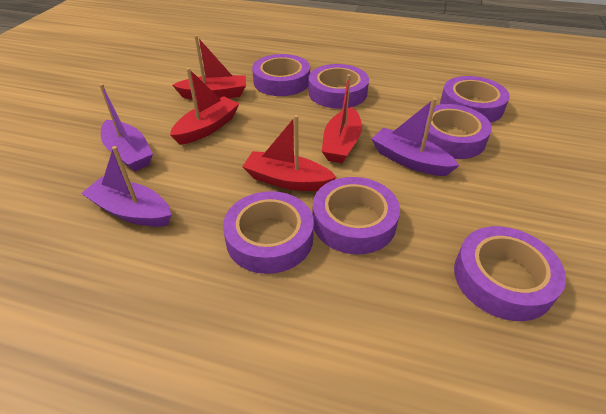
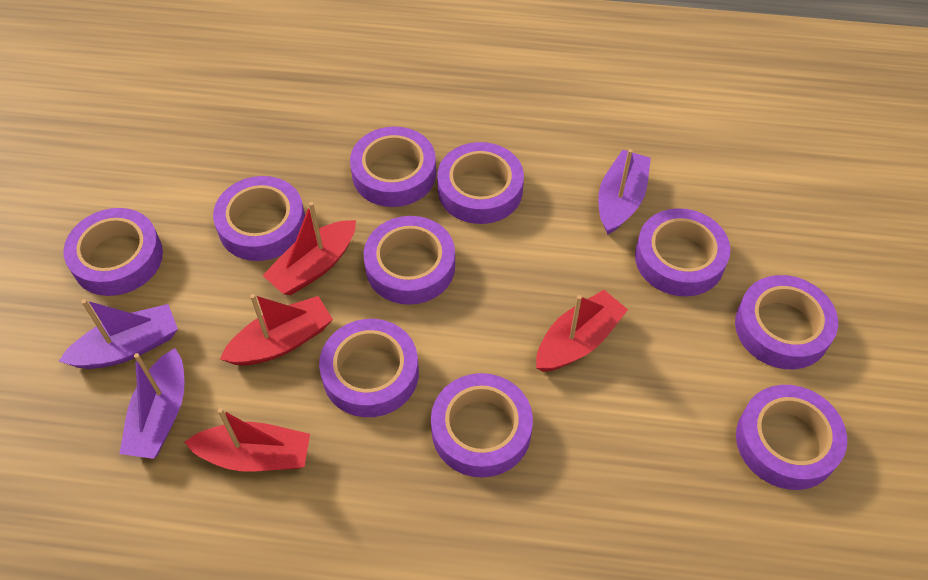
purple tape: [223,191,314,274] [252,54,310,96] [308,64,369,109] [312,177,400,254] [422,104,492,159] [440,76,510,123] [454,226,566,321] = 7 -> [63,208,163,296] [213,176,305,261] [319,319,419,417] [350,127,436,207] [363,216,455,305] [431,373,533,478] [437,142,524,224] [635,208,731,296] [735,275,838,369] [736,385,847,490] = 10

